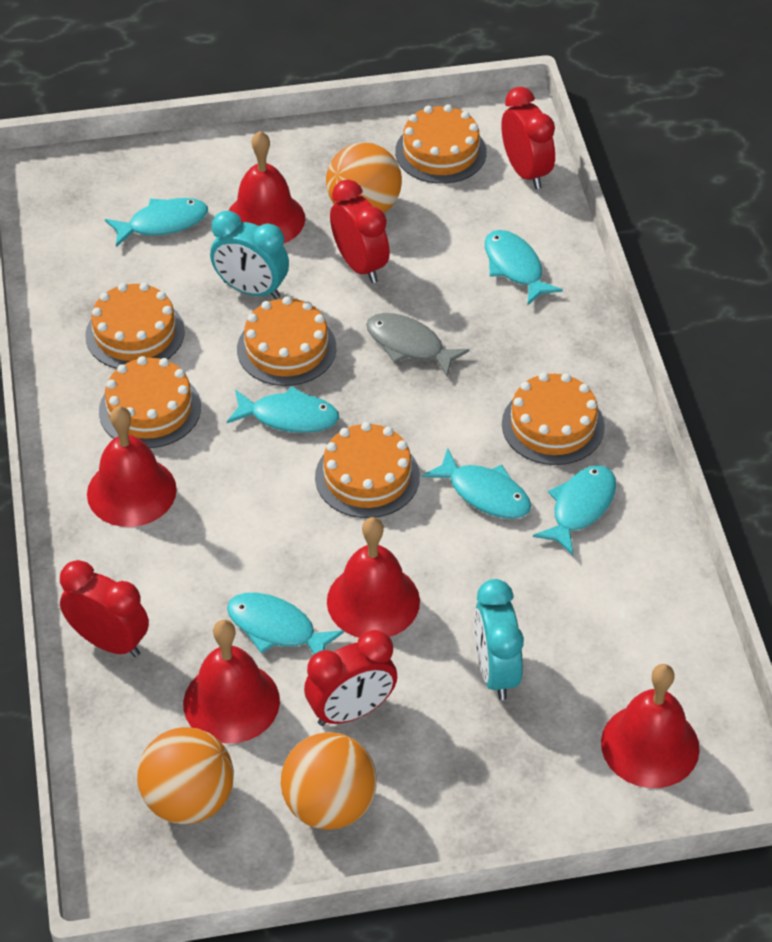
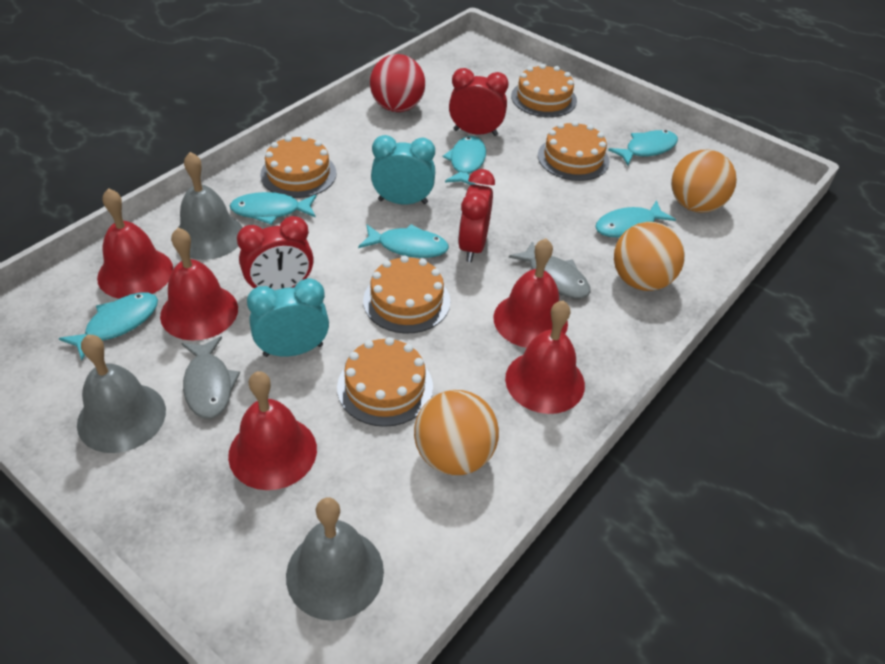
grey bell: none = 0 -> [77,334,166,453] [178,152,243,260] [286,498,384,621] = 3
grey fish: [366,313,470,377] = 1 -> [181,336,240,419] [509,241,590,299] = 2
orange cake: [85,283,185,369] [99,356,201,448] [237,296,336,386] [315,422,420,518] [395,104,487,184] [502,373,605,465] = 6 -> [260,135,337,198] [337,337,433,427] [363,255,450,334] [511,64,577,117] [538,121,609,181] = 5
red ball: none = 0 -> [370,54,425,112] = 1
red clock: [60,560,149,657] [304,630,397,726] [330,179,390,283] [501,87,555,189] = 4 -> [237,216,314,290] [449,68,509,136] [458,169,495,262] = 3

